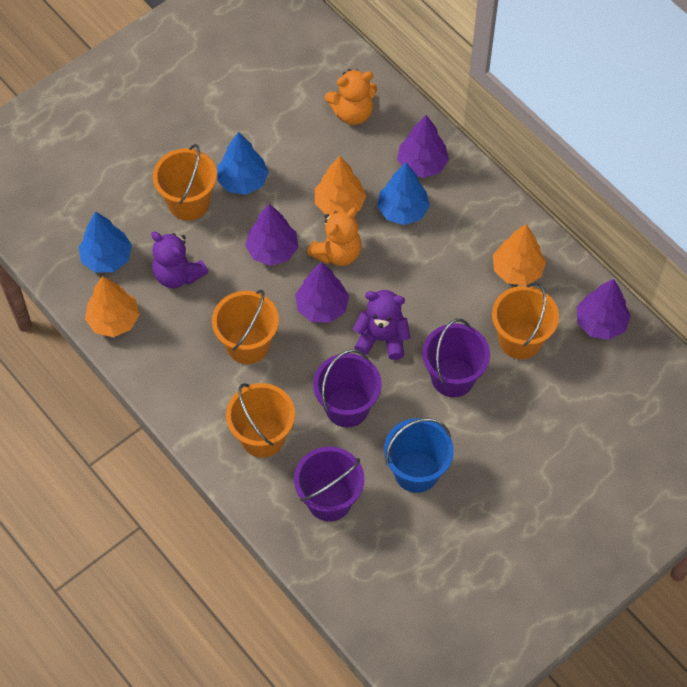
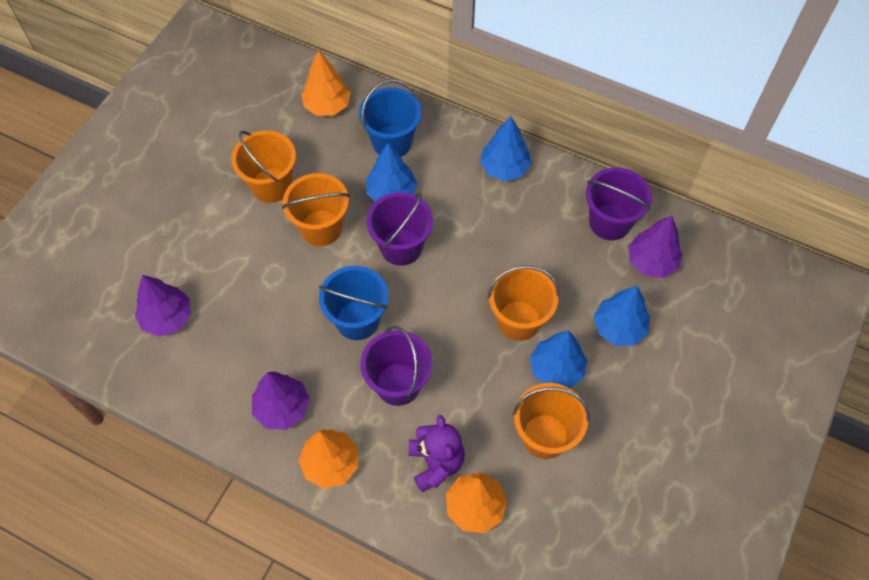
blue bucket: [384,418,454,493] = 1 -> [319,266,389,340] [359,79,422,157] = 2
blue tree: [79,211,132,273] [217,132,269,195] [377,163,430,225] = 3 -> [366,143,418,202] [480,116,531,181] [530,330,587,388] [594,285,650,345] = 4
orange teddy bear: [307,208,361,266] [325,69,377,125] = 2 -> none = 0
purple teddy bear: [151,232,208,288] [353,290,410,360] = 2 -> [408,415,465,492] = 1
purple tree: [245,203,298,266] [295,262,349,323] [397,115,449,178] [577,279,631,340] = 4 -> [135,275,191,337] [252,372,310,430] [628,215,683,278] = 3

